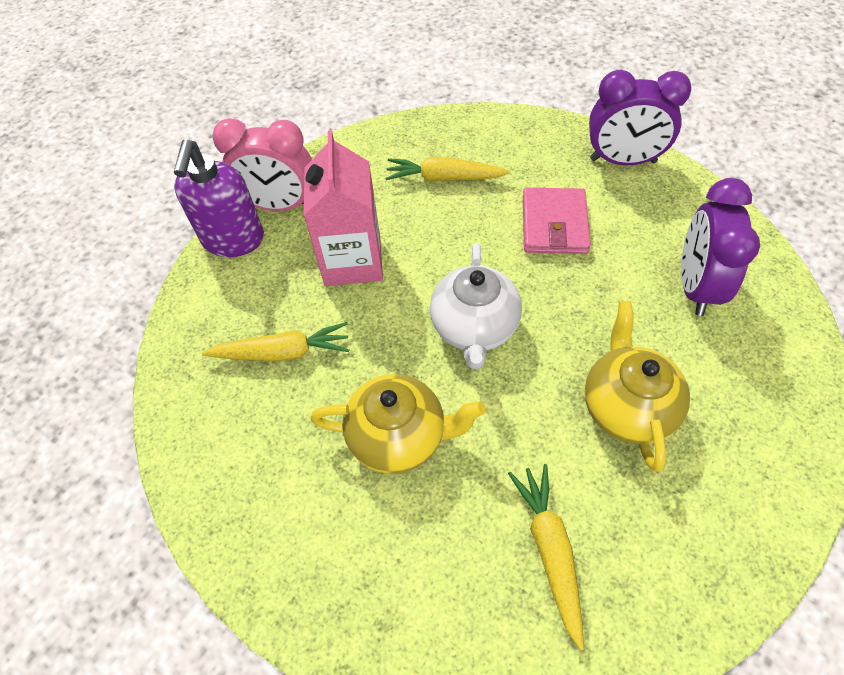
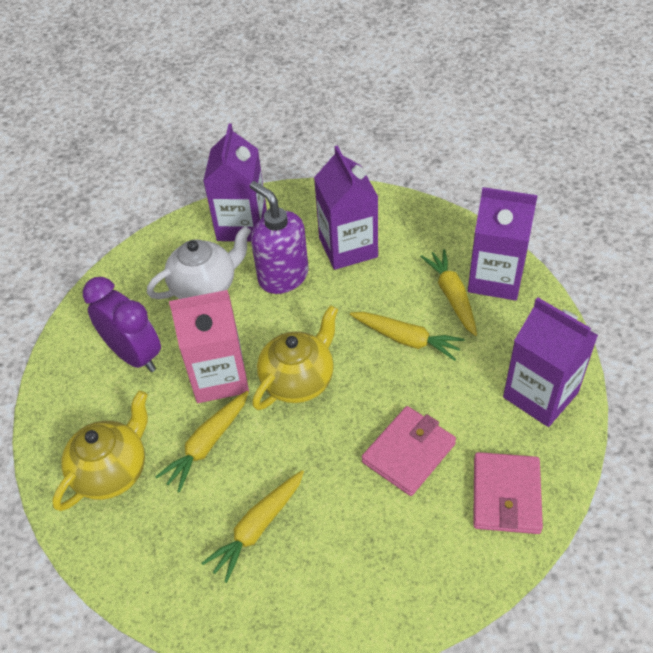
pink clock: [212,118,312,211] = 1 -> none = 0
pink wallet: [523,188,591,254] = 1 -> [362,406,456,496] [473,452,543,534] = 2
purple carton: none = 0 -> [203,124,267,242] [314,145,378,270] [468,187,538,301] [503,297,598,427] = 4
purple clock: [589,70,691,165] [681,178,760,316] = 2 -> [83,277,161,372] = 1
yellow carrot: [202,322,349,361] [385,157,510,181] [508,464,584,650] = 3 -> [155,391,249,493] [202,470,304,583] [350,312,465,361] [420,249,477,336] = 4

